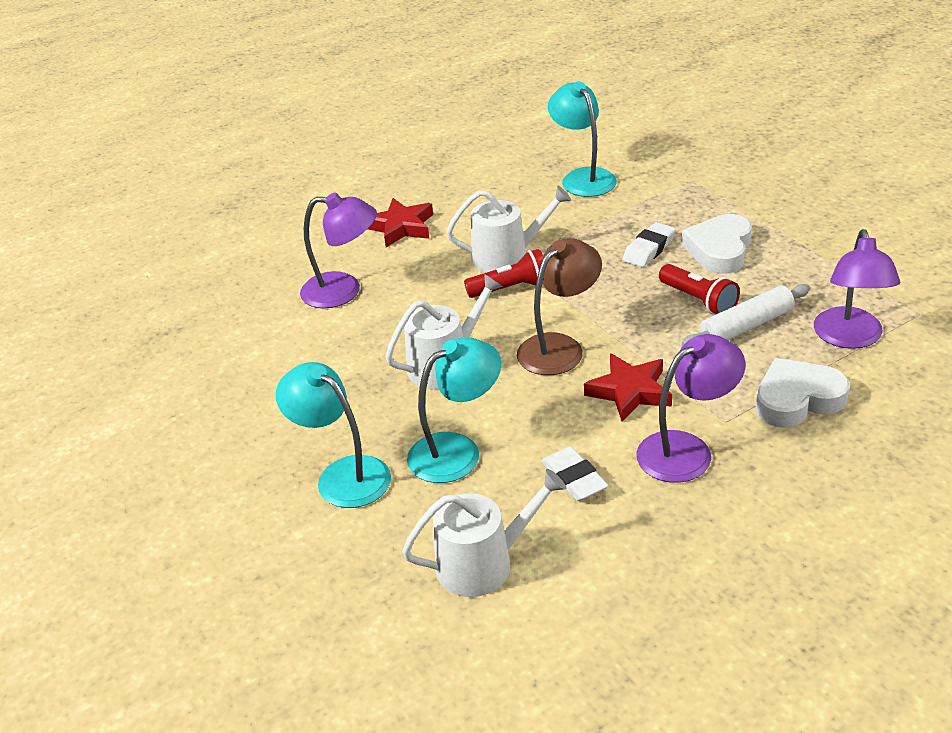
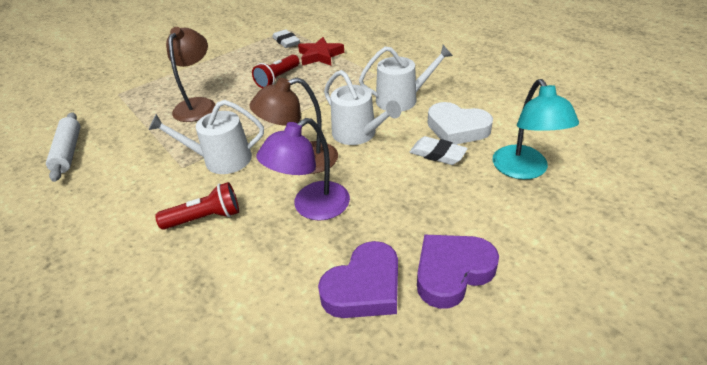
brown lamp: [517,238,602,375] = 1 -> [166,27,215,122] [250,78,338,174] = 2
purple heart: none = 0 -> [318,241,398,318] [417,234,499,309] = 2
purple lamp: [300,192,377,308] [636,334,745,483] [814,229,900,349] = 3 -> [256,118,350,221] = 1
red star: [368,198,433,247] [584,353,672,422] = 2 -> [298,37,344,66] = 1
turquoise lamp: [276,362,391,508] [407,337,501,483] [548,81,617,197] = 3 -> [493,79,579,180] = 1
white heart: [681,214,752,274] [755,358,850,428] = 2 -> [427,102,493,144] = 1

